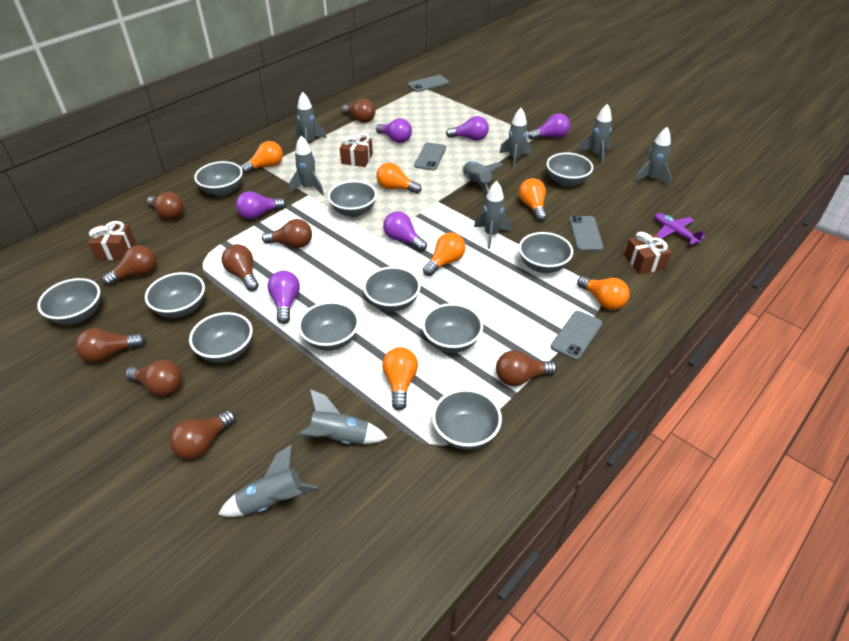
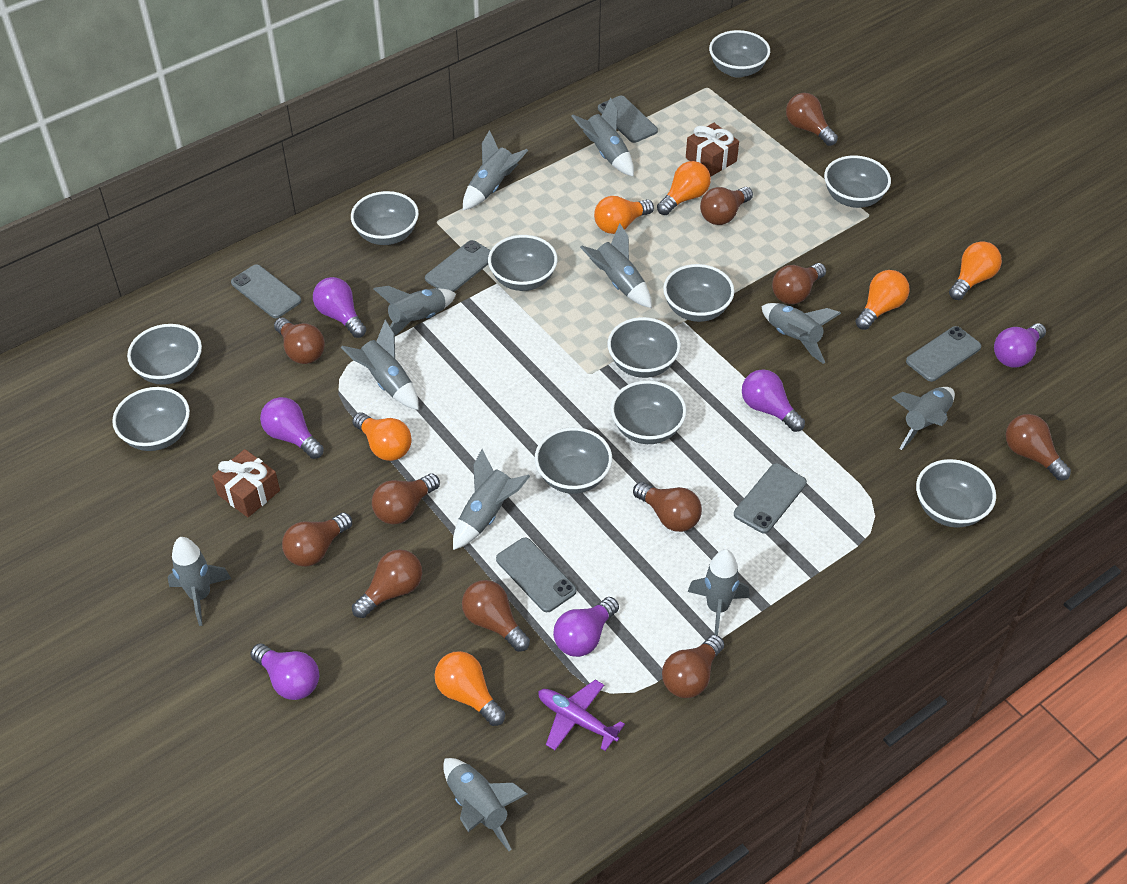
brown gift: [88,221,135,260] [340,133,373,167] [624,232,672,274] = 3 -> [212,449,280,517] [686,123,739,177] = 2
brown light bulb: [75,328,146,363] [102,245,157,286] [125,360,182,396] [147,192,184,220] [169,410,236,459] [221,244,259,291] [262,219,312,248] [342,99,375,123] [496,350,557,386] = 9 -> [274,318,325,364] [282,513,352,567] [352,549,422,618] [372,474,440,524] [462,580,530,652] [633,482,702,532] [662,635,724,698] [700,187,753,225] [772,263,826,304] [786,93,838,146] [1006,414,1071,480] = 11
grey phone: [408,75,449,92] [414,143,446,170] [551,311,602,360] [569,216,603,251] = 4 -> [231,264,301,318] [425,240,491,292] [496,538,576,612] [598,96,658,143] [734,463,807,534] [906,326,981,382] = 6
grey rocket: [218,444,318,517] [289,136,324,195] [295,92,327,144] [297,389,388,444] [462,161,504,195] [474,181,512,249] [500,108,532,169] [578,104,612,165] [634,127,671,187] = 9 -> [168,537,231,626] [341,320,419,410] [373,286,456,335] [443,758,527,851] [453,449,530,550] [463,130,528,210] [571,97,634,177] [580,223,652,308] [688,549,750,635] [761,303,841,364] [891,387,955,450] = 11

